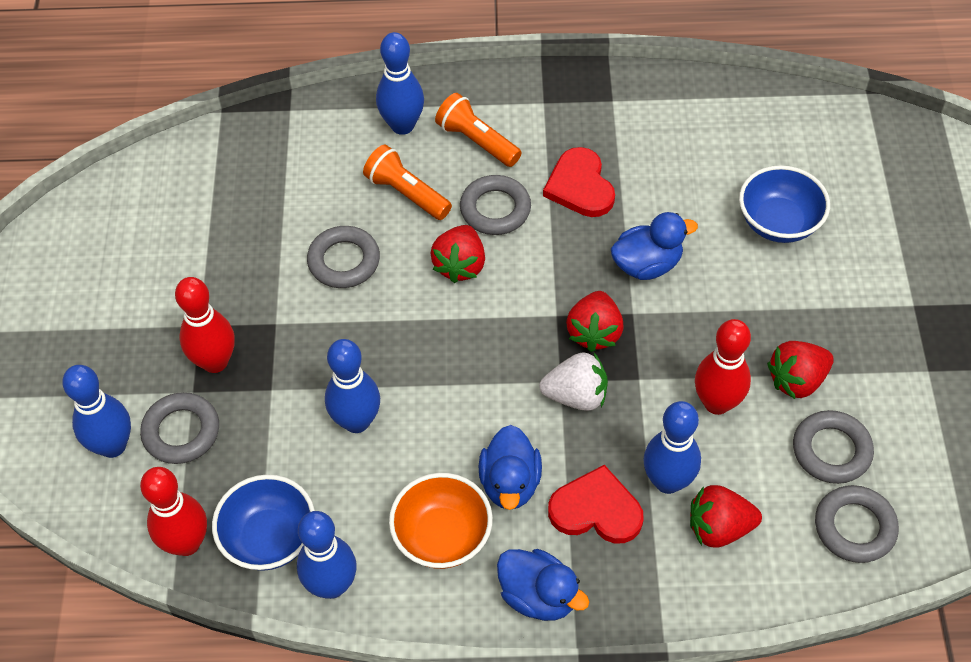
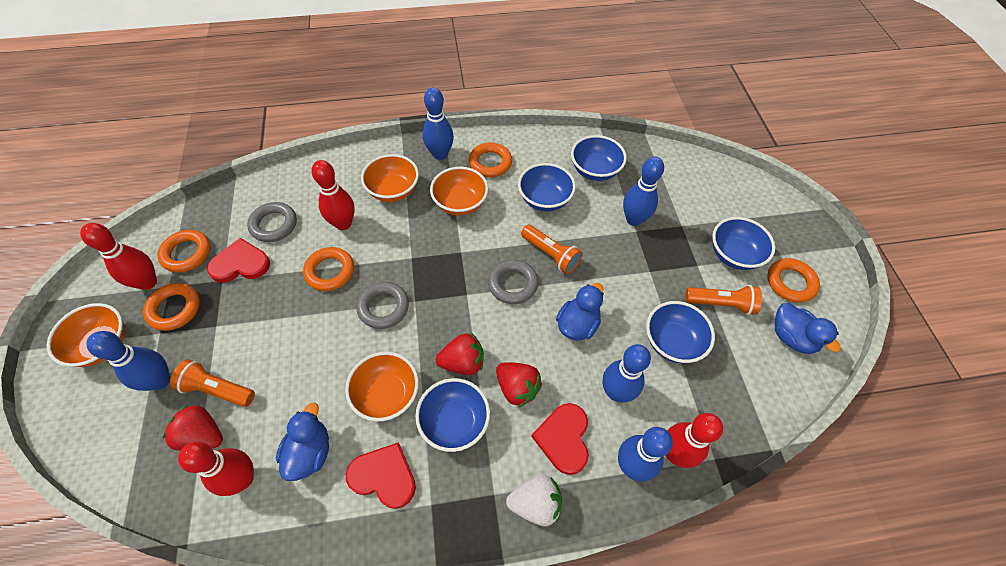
blue bowl: [212,474,315,571] [739,165,830,243] = 2 -> [415,378,490,452] [518,163,576,211] [571,135,627,181] [646,301,715,363] [712,217,775,270] = 5
grey ring: [140,392,219,464] [307,226,380,288] [460,175,531,235] [793,410,874,484] [815,485,899,563] = 5 -> [247,202,297,242] [356,282,409,329] [488,259,538,304] = 3
orange bowl: [389,473,493,569] = 1 -> [47,303,125,367] [345,352,419,422] [361,154,419,202] [430,167,488,216] = 4
orange flashlight: [363,145,452,220] [435,93,522,167] = 2 -> [170,359,255,407] [521,225,582,274] [685,285,762,315] = 3
orange ring: none = 0 -> [143,283,200,331] [157,230,210,273] [303,247,354,291] [469,142,512,177] [767,258,820,303] = 5
red bowling pin: [140,467,207,556] [175,277,235,373] [695,319,751,415] = 3 -> [80,223,157,290] [178,441,254,496] [311,160,355,230] [665,413,723,468] = 4
red heart: [543,147,615,217] [548,465,644,544] = 2 -> [207,238,270,283] [346,443,416,509] [531,403,589,475] = 3
red strawberry: [430,225,485,283] [566,291,624,352] [690,485,762,548] [767,341,834,399] = 4 -> [163,404,223,451] [436,333,484,375] [496,362,542,408] = 3

